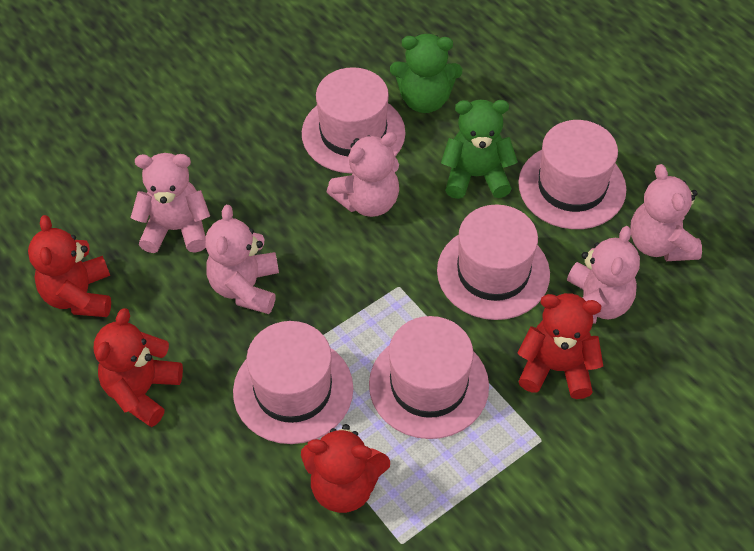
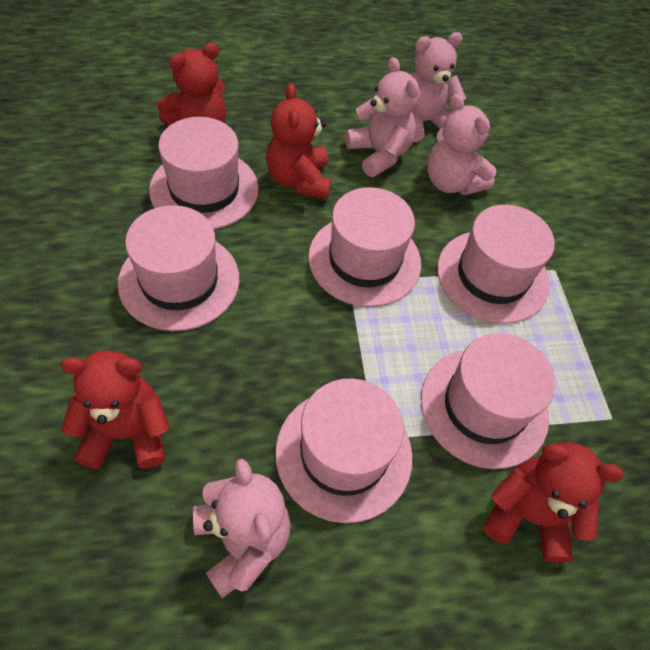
green teddy bear: [390,34,462,113] [441,100,518,199] = 2 -> none = 0
pink hat: [233,321,353,444] [302,67,405,174] [369,316,489,439] [437,204,550,320] [518,120,626,229] = 5 -> [118,205,239,331] [149,117,259,229] [275,378,412,523] [308,187,421,307] [421,333,555,469] [437,205,555,324] = 6
pink teddy bear: [131,153,210,253] [205,205,279,314] [327,132,399,217] [567,226,640,324] [630,164,702,261] = 5 -> [193,459,291,598] [345,57,420,177] [411,32,466,142] [427,94,496,195] = 4

